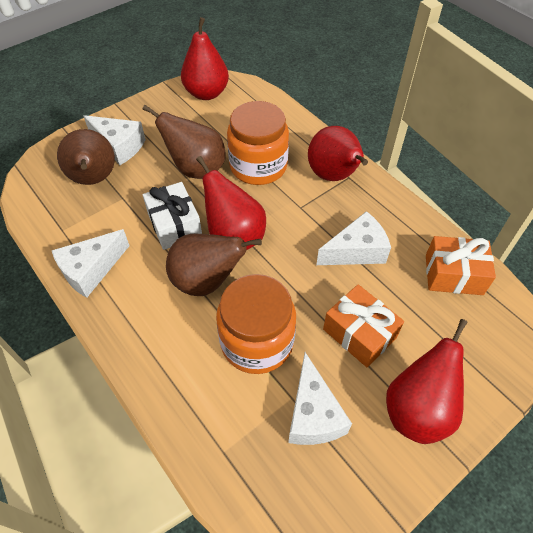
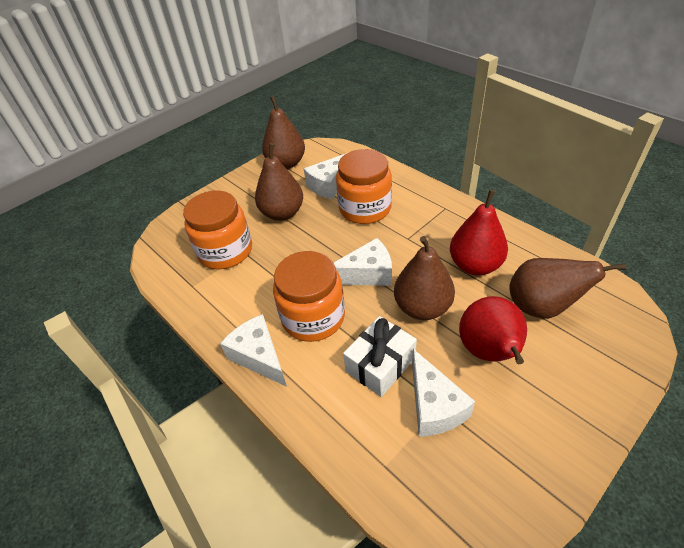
brown pear: [57,129,115,185] [143,105,226,179] [166,233,262,296] = 3 -> [255,143,303,221] [262,96,305,169] [394,236,455,320] [509,258,626,319] = 4
orange gift: [323,285,404,367] [426,236,496,295] = 2 -> none = 0
orange jar: [216,274,296,374] [227,101,289,185] = 2 -> [183,191,252,269] [273,251,345,342] [336,149,392,224] = 3
red pear: [181,17,229,100] [196,156,266,250] [308,126,368,181] [386,319,468,444] = 4 -> [450,190,508,275] [459,296,527,364] = 2

